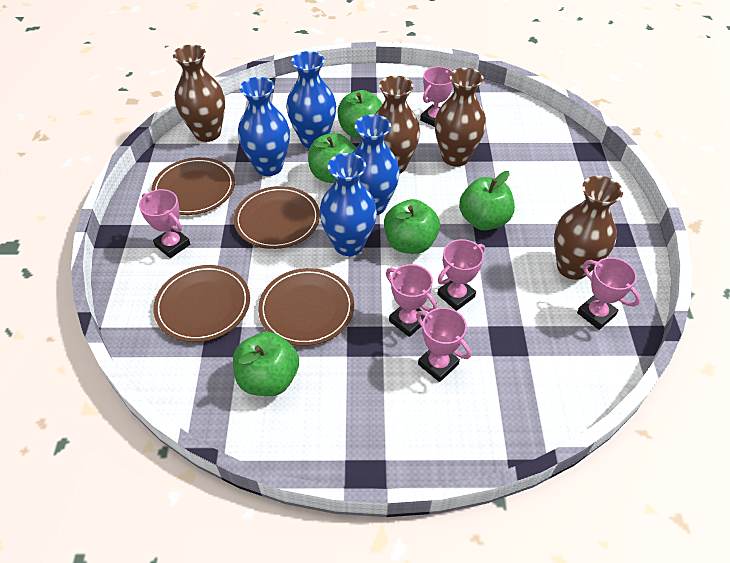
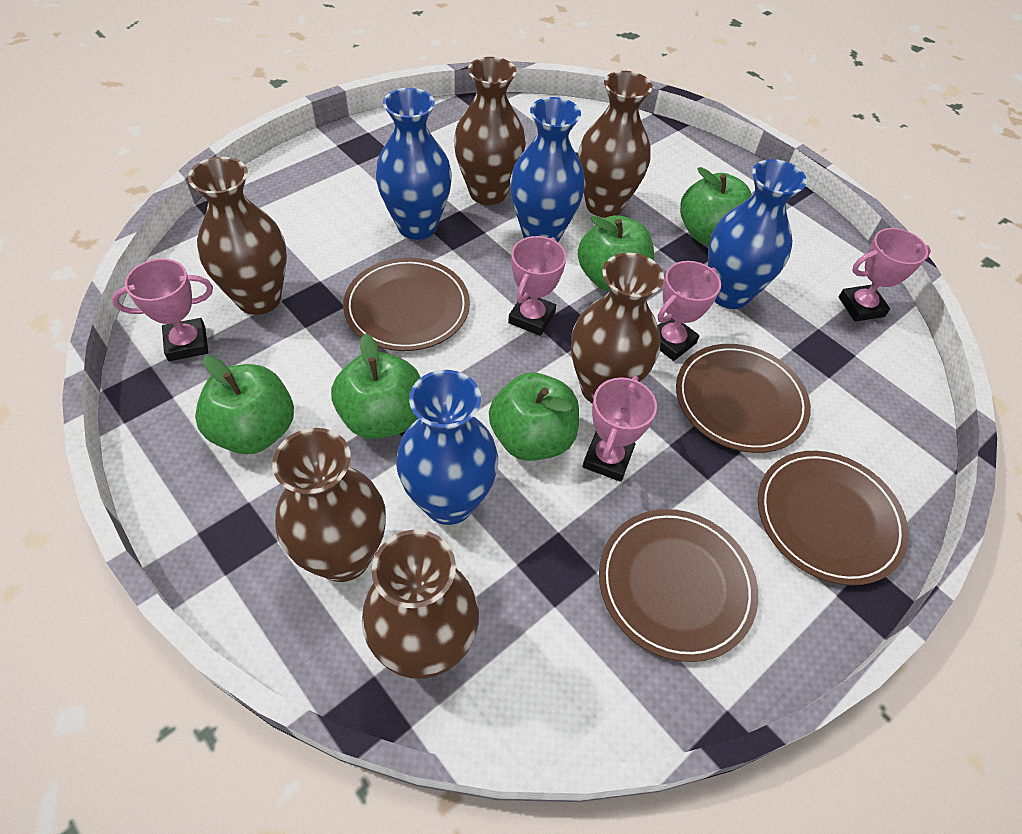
brown vase: [173,45,225,142] [375,76,420,174] [435,68,486,166] [554,176,623,280] = 4 -> [188,157,287,315] [272,428,386,582] [362,530,479,679] [454,57,526,205] [571,253,664,404] [578,71,653,218] = 6
pink trophy: [139,189,190,258] [386,264,437,337] [416,308,471,382] [420,67,453,127] [437,239,485,311] [577,257,640,330] = 6 -> [112,259,213,361] [508,236,566,336] [582,376,657,482] [658,261,721,361] [839,228,931,322] = 5

